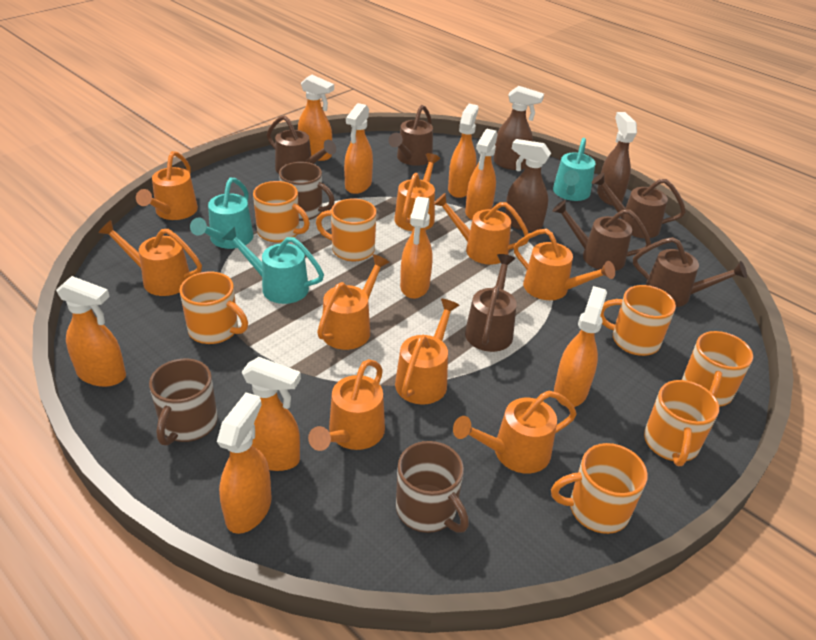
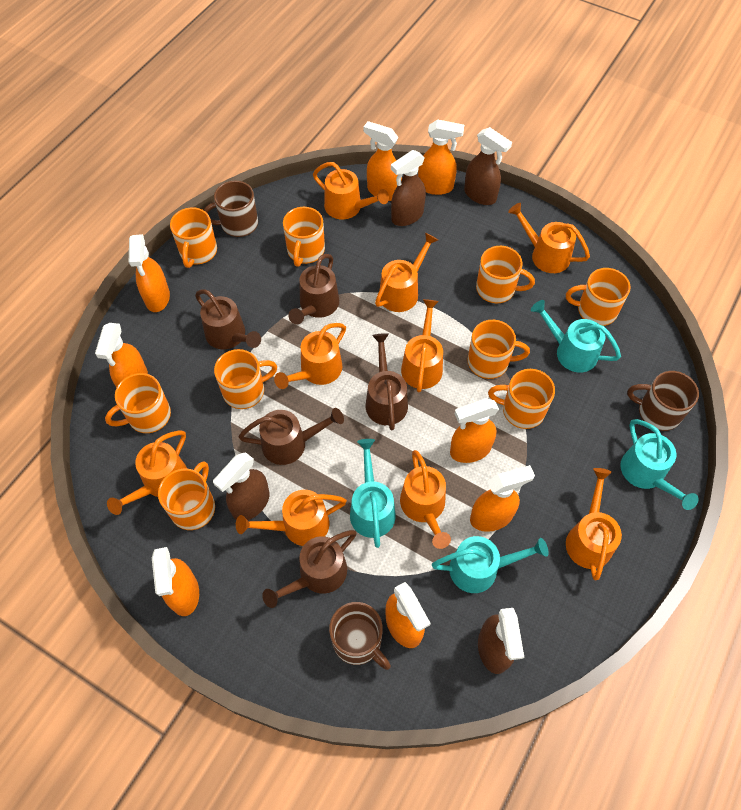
brown spray bottle: [493,86,544,170] [505,139,551,232] [597,112,637,206] = 3 -> [213,452,270,520] [391,150,426,226] [464,127,512,205] [478,608,524,674] = 4
brown watering can: [267,115,336,174] [389,105,433,166] [465,254,517,352] [552,200,651,271] [592,173,686,238] [633,237,747,307] = 6 -> [195,289,261,349] [238,408,344,465] [262,530,357,608] [288,254,339,325] [366,333,408,430] = 5
orange mug: [180,272,248,344] [253,181,310,243] [316,198,376,261] [551,443,648,534] [600,285,676,356] [644,380,719,466] [682,331,753,407] = 7 -> [105,373,171,433] [158,461,215,530] [170,207,217,268] [214,349,277,409] [283,207,325,267] [468,320,530,379] [476,246,535,303] [488,369,555,429] [566,268,631,326] = 9
orange spray bottle: [56,276,126,387] [217,392,272,534] [242,357,301,471] [298,75,334,161] [344,103,373,194] [400,197,433,299] [448,104,479,198] [465,129,497,220] [554,286,607,407] = 9 -> [95,323,148,388] [129,234,170,312] [152,547,199,616] [363,121,402,201] [385,582,431,648] [418,119,464,195] [450,398,499,463] [470,465,535,532] = 8
turquoise watering can: [190,178,254,249] [222,226,324,304] [553,138,595,201] = 3 -> [350,439,396,548] [432,536,549,593] [531,300,621,372] [620,419,699,510] = 4

